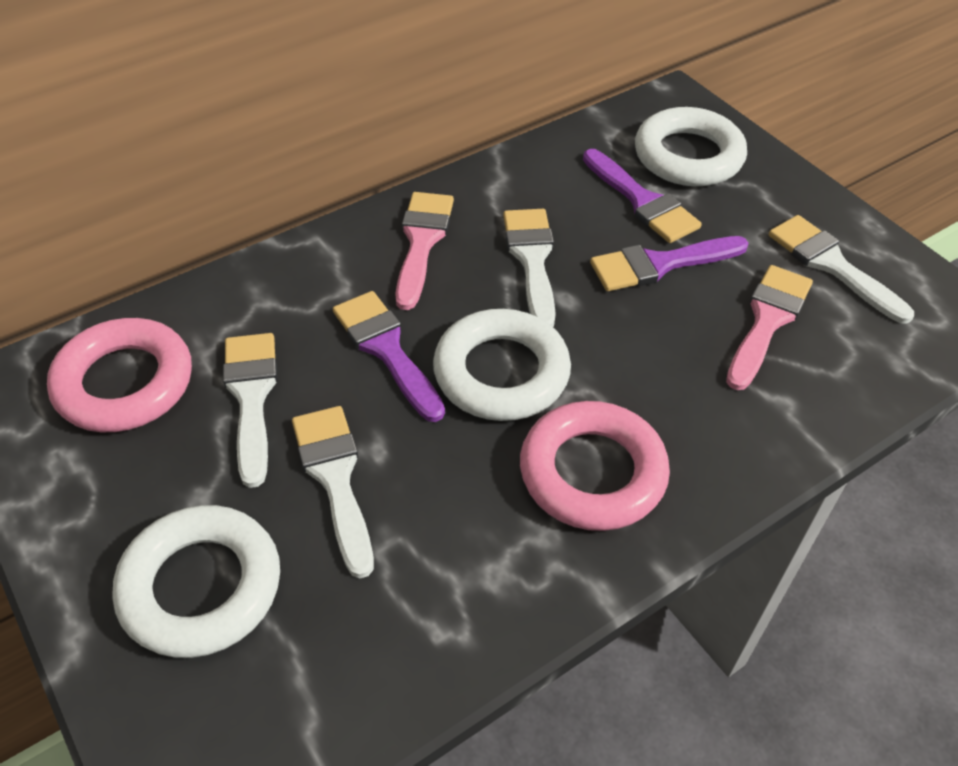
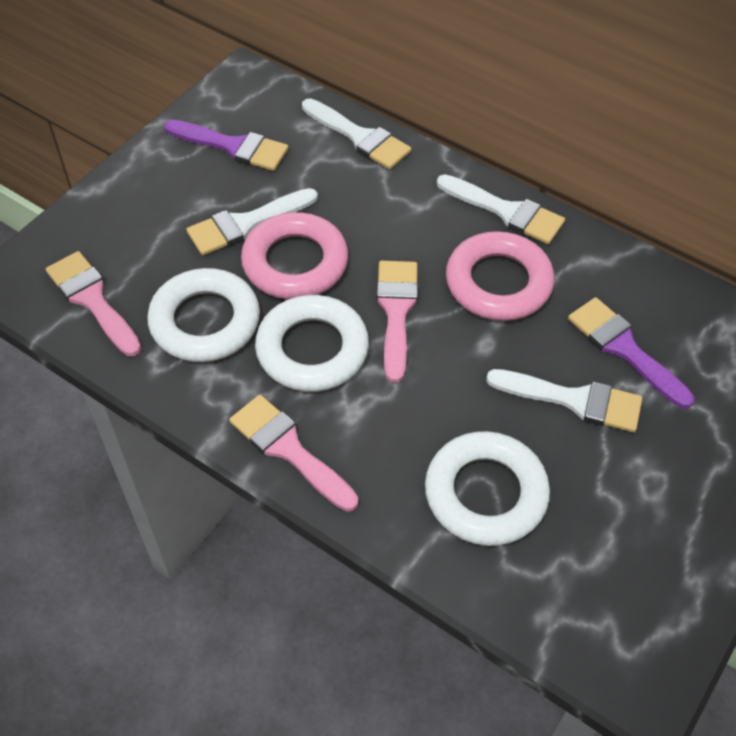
pink brush: [395,192,454,310] [726,265,813,390] = 2 -> [46,251,141,356] [229,395,358,512] [377,261,418,383] = 3
purple brush: [333,291,445,422] [583,149,702,243] [590,236,749,291] = 3 -> [164,120,288,171] [568,297,694,409] = 2

